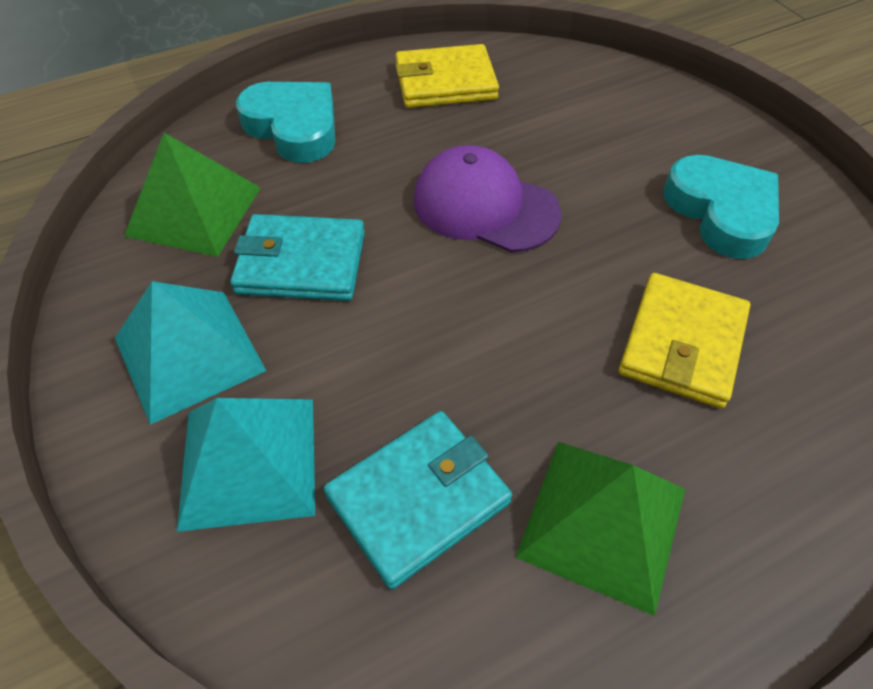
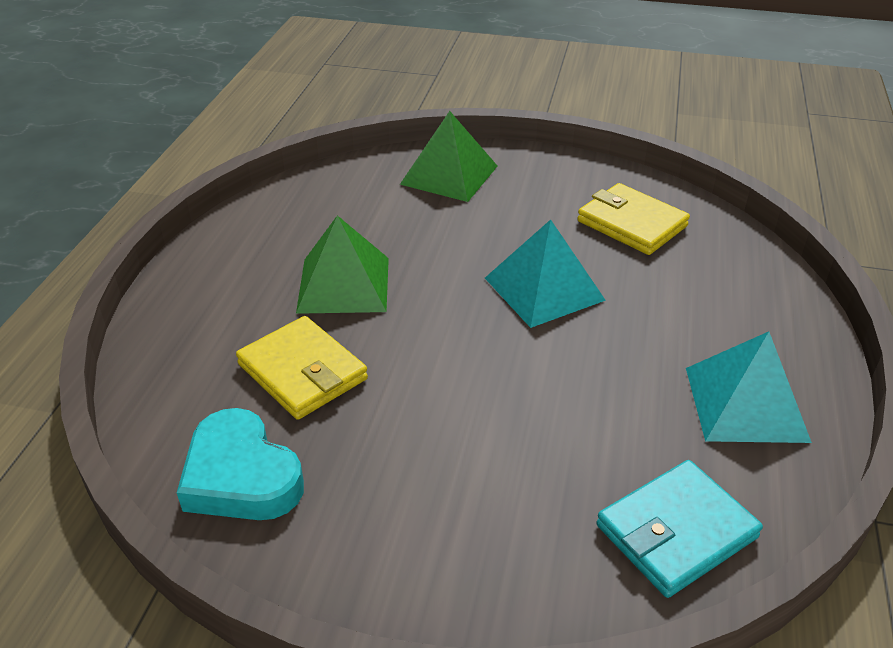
purple cap: [413,145,562,253] = 1 -> none = 0
turquoise heart: [236,82,336,163] [664,155,779,259] = 2 -> [177,408,304,520] = 1
turquoise wallet: [230,214,365,301] [324,411,512,589] = 2 -> [596,460,763,598] = 1

